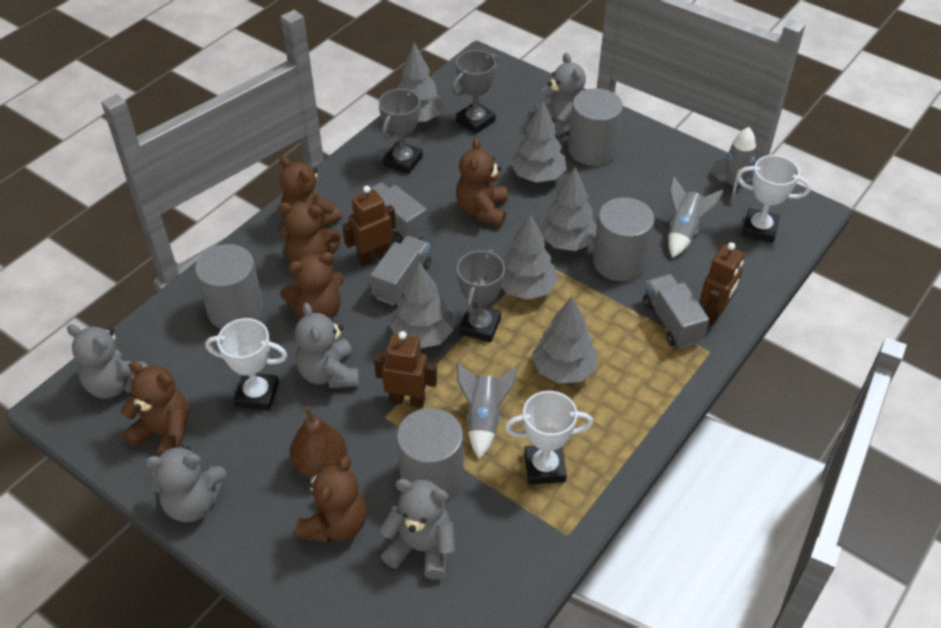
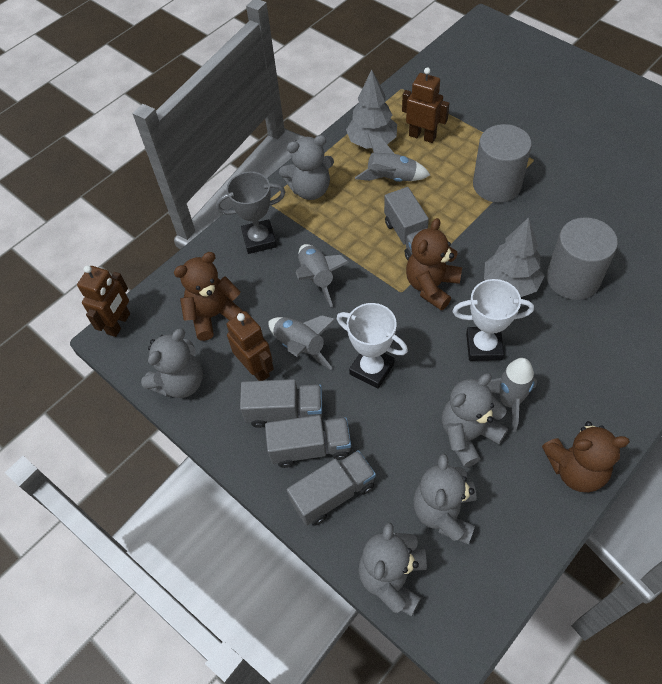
brown pear: [290,406,347,477] = 1 -> none = 0
brown teddy bear: [120,361,189,457] [278,202,341,263] [279,156,342,228] [280,252,344,318] [296,456,367,543] [456,138,508,226] = 6 -> [174,252,243,341] [406,218,462,310] [542,421,630,492] = 3
grey cylinder: [195,244,264,329] [397,408,464,499] [568,88,623,166] [593,197,655,281] = 4 -> [473,124,532,203] [547,217,618,300] = 2
grey rocket: [457,363,517,459] [668,176,724,258] [711,127,756,204] = 3 -> [269,315,336,370] [296,244,349,307] [355,133,430,182] [487,358,537,432] = 4
grey tree: [390,262,454,348] [397,43,444,122] [502,213,558,300] [510,101,567,183] [532,296,597,384] [540,167,597,251] = 6 -> [346,70,397,149] [484,217,545,297] = 2
grey trophy: [378,89,423,174] [452,50,499,134] [457,249,505,342] = 3 -> [216,172,286,254] = 1
grey truck: [370,182,428,243] [370,236,431,306] [643,274,709,348] = 3 -> [240,379,322,428] [265,415,351,468] [287,450,376,526] [384,187,429,260] = 4
white trophy: [205,318,287,411] [505,391,593,485] [737,155,811,243] = 3 -> [337,303,408,389] [453,279,534,361] = 2

